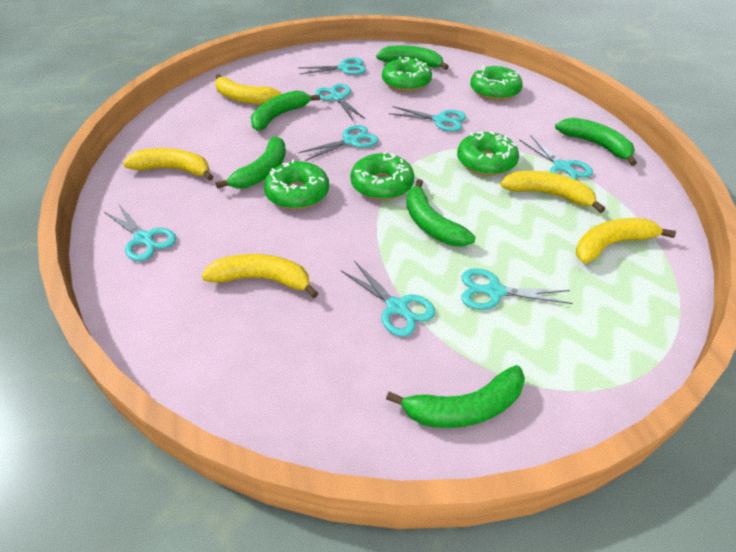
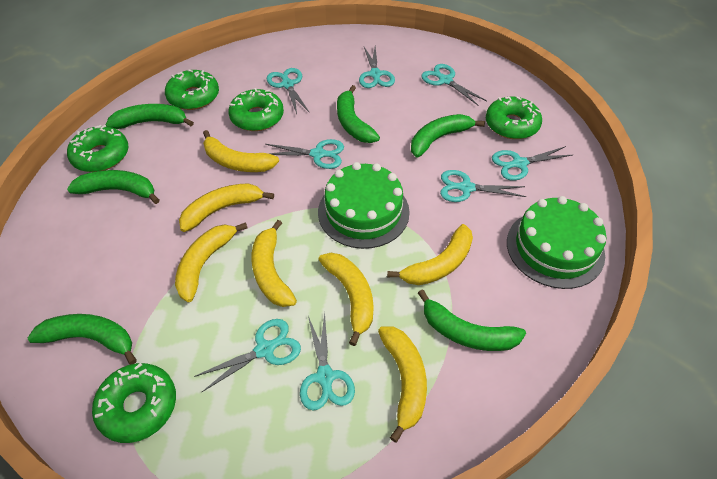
green cake: none = 0 -> [318,162,410,249] [507,196,606,289] = 2
yellow banana: [123,148,213,181] [201,254,318,298] [215,74,281,104] [500,171,605,213] [576,218,676,264] = 5 -> [175,222,248,302] [179,183,274,232] [203,130,279,172] [251,220,297,307] [318,253,374,346] [378,326,427,442] [387,224,473,285] = 7

